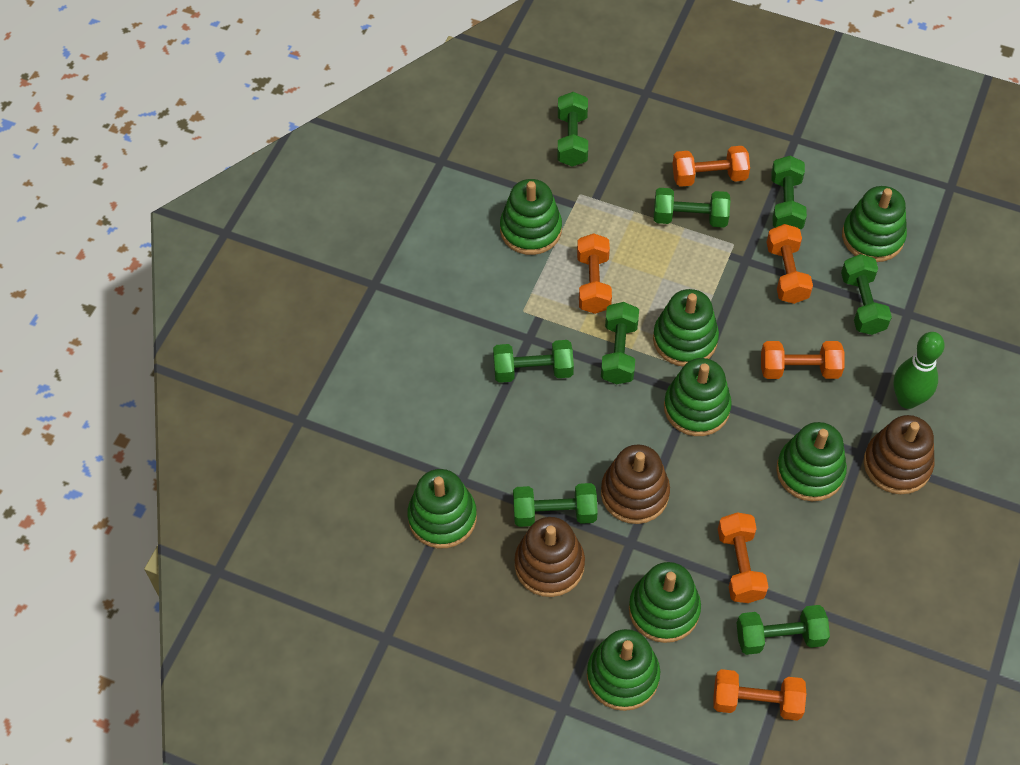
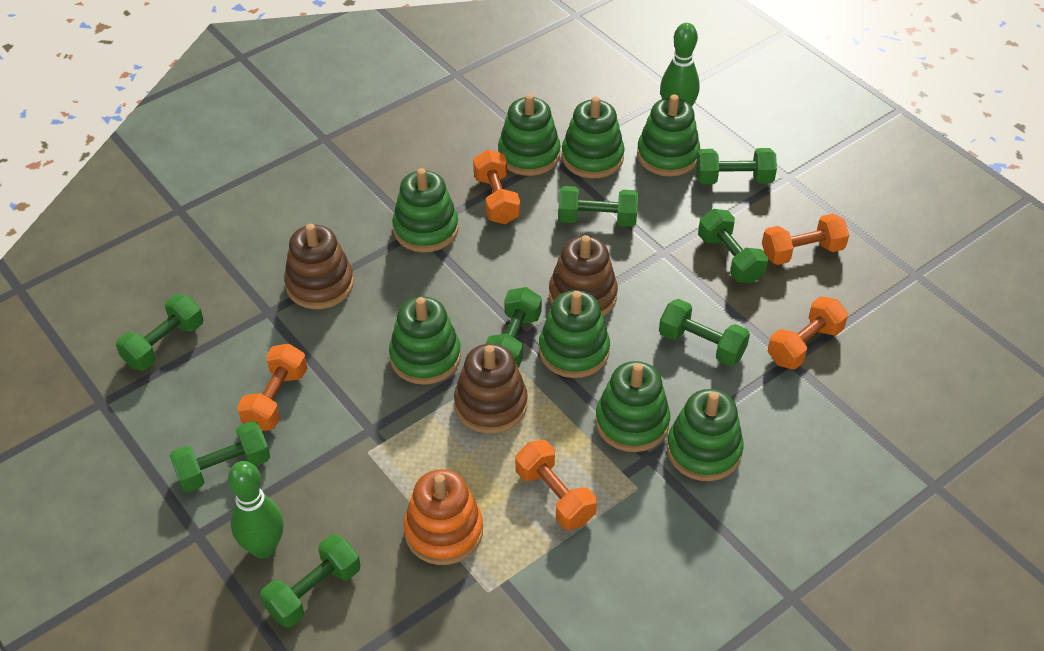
green bowling pin: [893,332,945,409] = 1 -> [228,461,284,559] [660,23,700,106] = 2
orange dumbbell: [577,233,612,314] [673,146,750,187] [714,669,806,721] [718,512,768,603] [761,341,844,379] [766,224,813,304] = 6 -> [237,344,308,431] [473,149,520,224] [515,440,597,530] [762,214,849,265] [768,296,848,369] = 5
orange stacking toy: none = 0 -> [404,469,483,565] = 1

